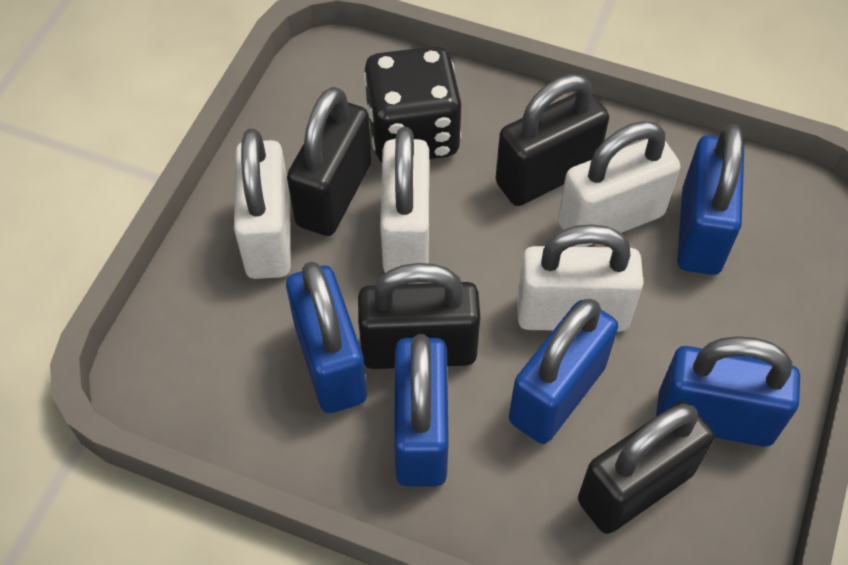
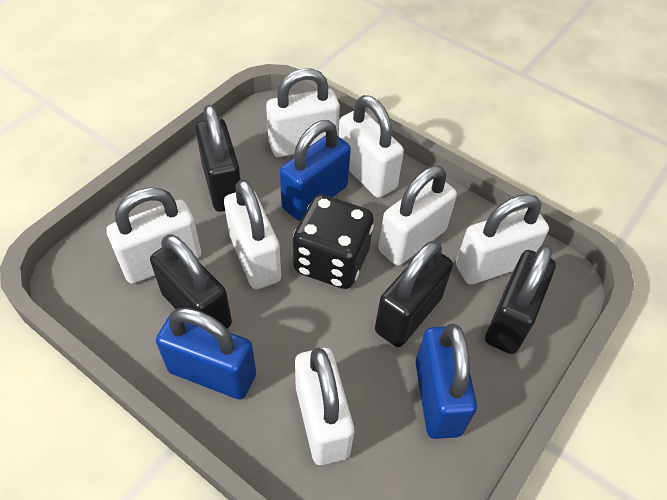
blue padlock: [286,262,367,413] [394,334,449,487] [509,299,618,444] [656,336,800,447] [677,124,744,275] = 5 -> [156,308,256,400] [280,120,351,221] [415,324,477,439] = 3
white padlock: [234,129,291,279] [380,127,429,273] [517,224,644,332] [558,121,680,247] = 4 -> [107,187,201,284] [224,179,281,289] [266,69,340,157] [295,348,354,465] [338,95,404,198] [379,166,457,266] [456,194,549,285] = 7

